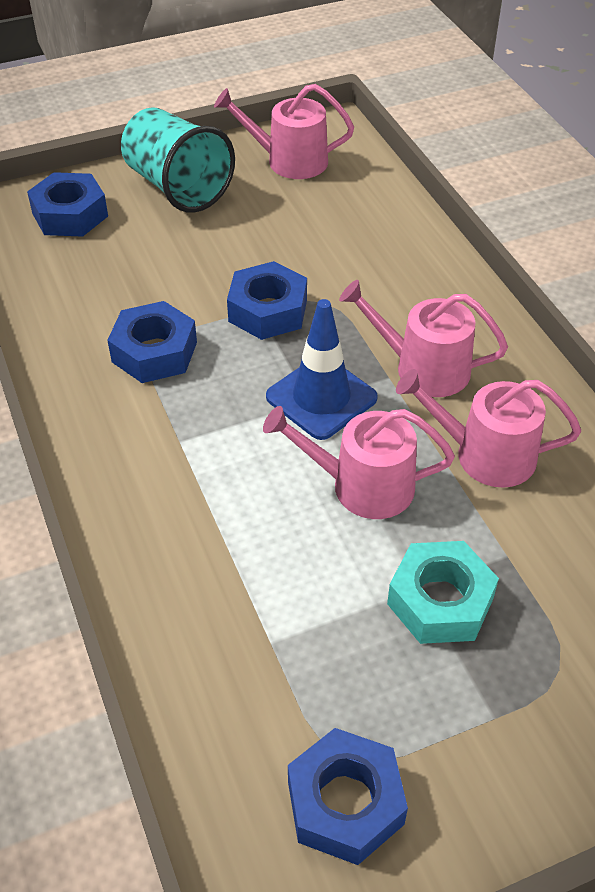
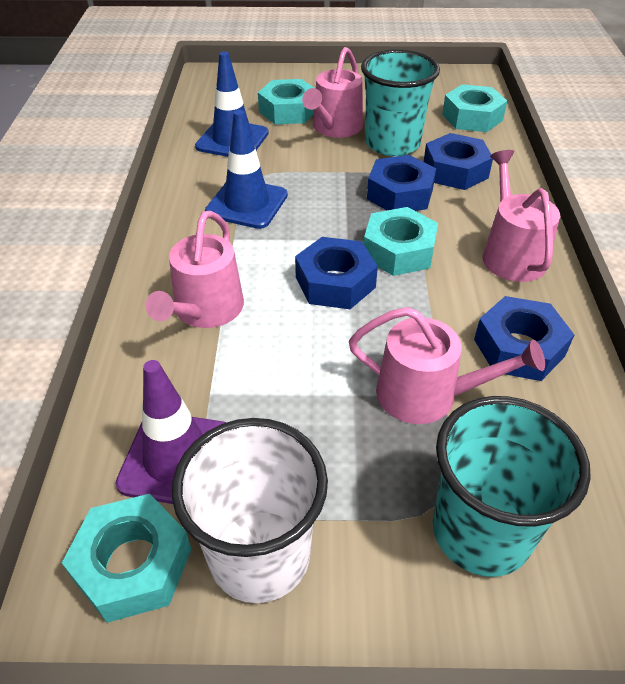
blue traffic cone: [266,299,378,440] = 1 -> [195,51,269,157] [205,110,288,229] = 2
purple traffic cone: none = 0 -> [116,360,227,504] = 1
turquoise cup: [121,107,235,213] = 1 -> [361,49,440,156] [433,396,591,577] = 2
turquoise nut: [387,541,499,644] = 1 -> [62,494,191,623] [258,79,314,124] [364,207,438,276] [442,84,507,132] = 4
white cup: none = 0 -> [172,418,328,603] = 1

